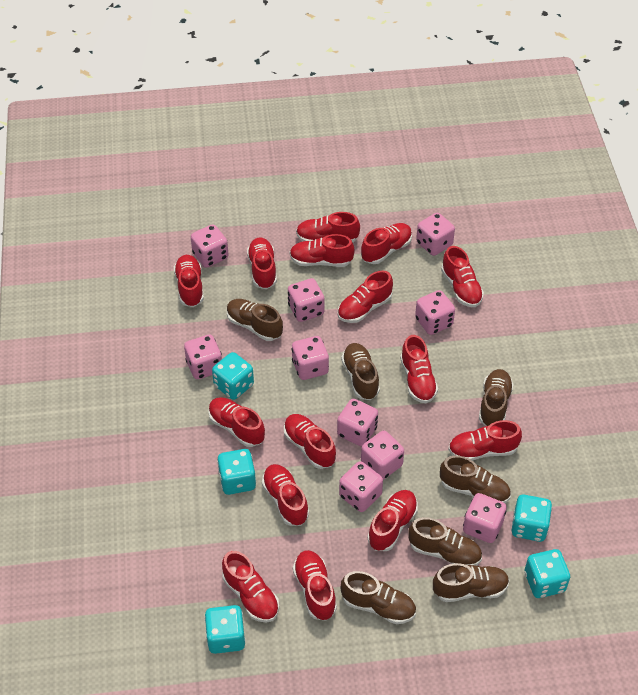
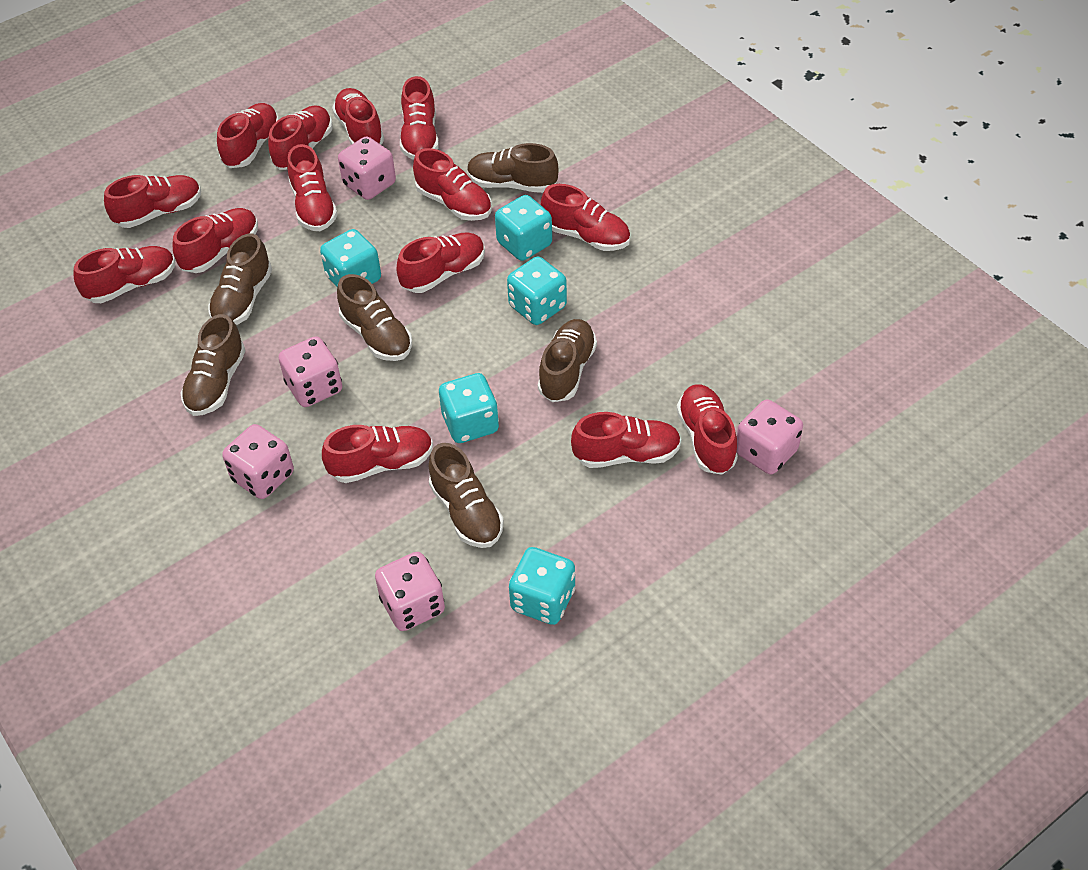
brown shoe: [227,299,283,341] [340,571,416,624] [341,343,380,400] [408,517,482,566] [433,563,509,602] [440,456,511,503] [479,369,514,426] = 7 -> [181,314,246,416] [208,234,272,325] [337,274,412,361] [429,443,504,548] [467,143,558,193] [538,319,597,402] = 6
pink dice: [184,335,222,379] [191,224,229,268] [288,278,325,322] [292,336,329,380] [337,399,378,446] [339,461,383,512] [361,431,404,480] [415,290,455,335] [416,213,455,256] [463,493,507,543] = 10 -> [222,424,294,499] [278,336,342,407] [338,136,396,200] [375,552,445,631] [737,399,803,474] = 5
red shoe: [174,255,204,307] [208,397,265,447] [222,551,279,623] [247,237,277,289] [262,464,309,526] [284,414,336,469] [290,234,355,267] [293,550,337,621] [296,212,360,242] [338,271,393,323] [361,223,412,264] [368,490,418,551] [400,335,438,403] [441,246,484,307] [448,420,522,461] = 15 -> [73,246,175,303] [104,175,201,228] [172,208,258,273] [217,103,279,168] [268,105,333,170] [287,144,338,231] [322,425,433,483] [332,88,384,145] [396,232,485,293] [400,76,439,160] [413,148,492,221] [541,184,630,251] [571,412,681,468] [676,385,738,475] = 14

